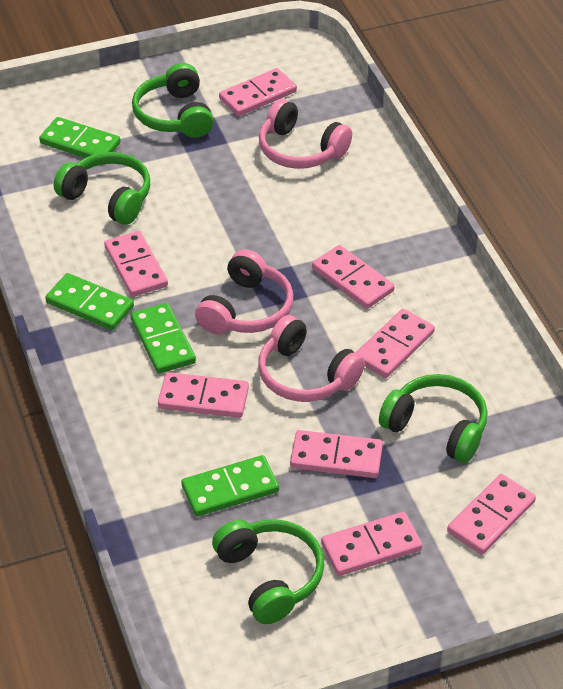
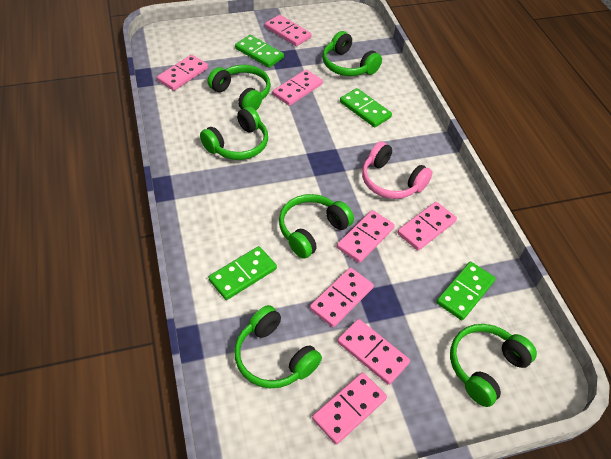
green headphones: [54,152,150,225] [132,63,214,138] [212,519,324,624] [379,374,488,463] = 4 -> [200,106,268,160] [208,65,271,110] [234,305,322,388] [279,194,354,259] [322,31,382,76] [450,324,537,407] = 6
pink headphones: [195,249,293,334] [258,315,365,402] [259,99,352,169] = 3 -> [362,141,432,199] = 1

